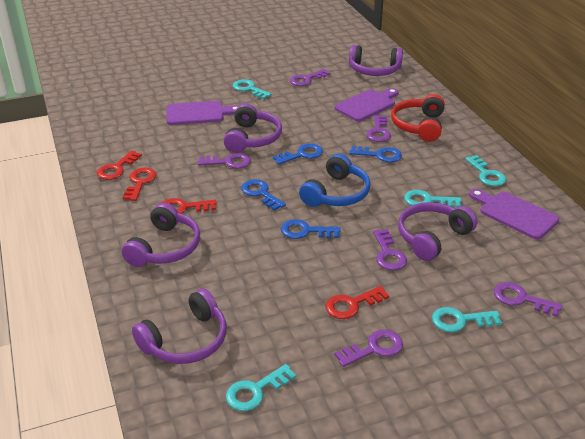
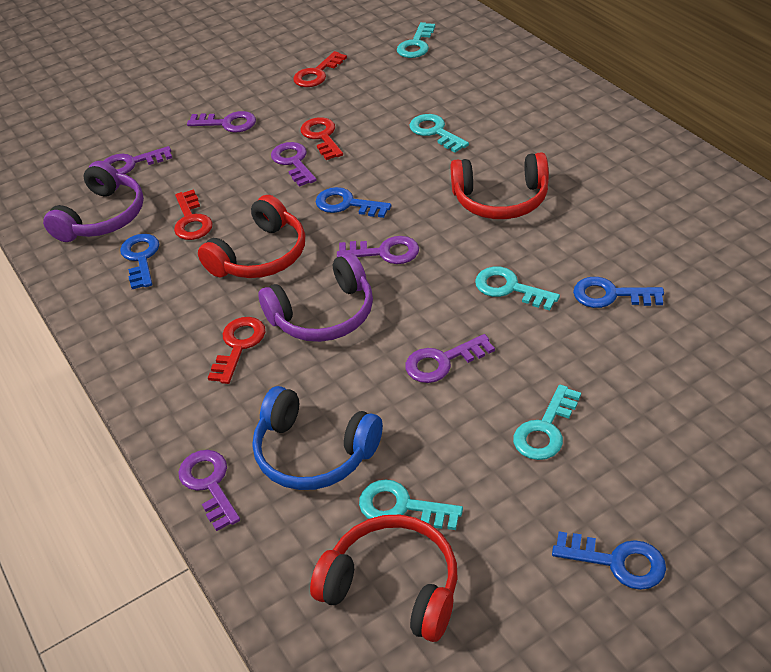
purple cutting board: [166,101,238,125] [334,88,399,121] [469,189,559,240] = 3 -> none = 0
purple headphones: [122,203,200,267] [132,288,227,364] [224,104,282,153] [349,45,403,76] [398,202,477,261] = 5 -> [43,161,144,242] [258,253,373,342] = 2
red headphones: [391,94,445,142] = 1 -> [198,195,305,278] [310,515,458,642] [451,152,549,219] = 3

